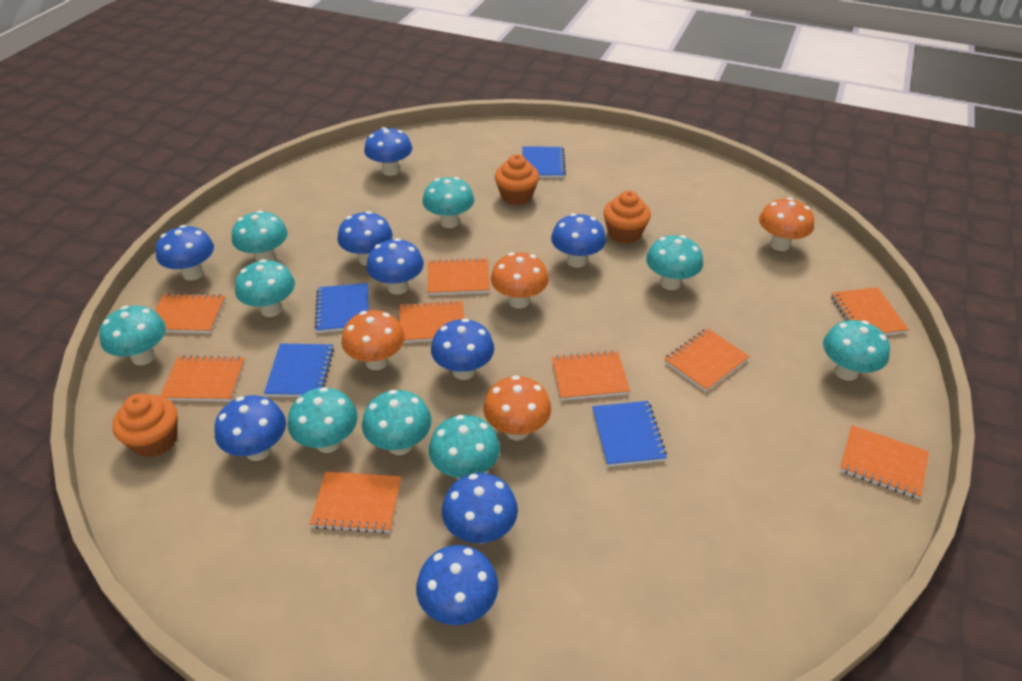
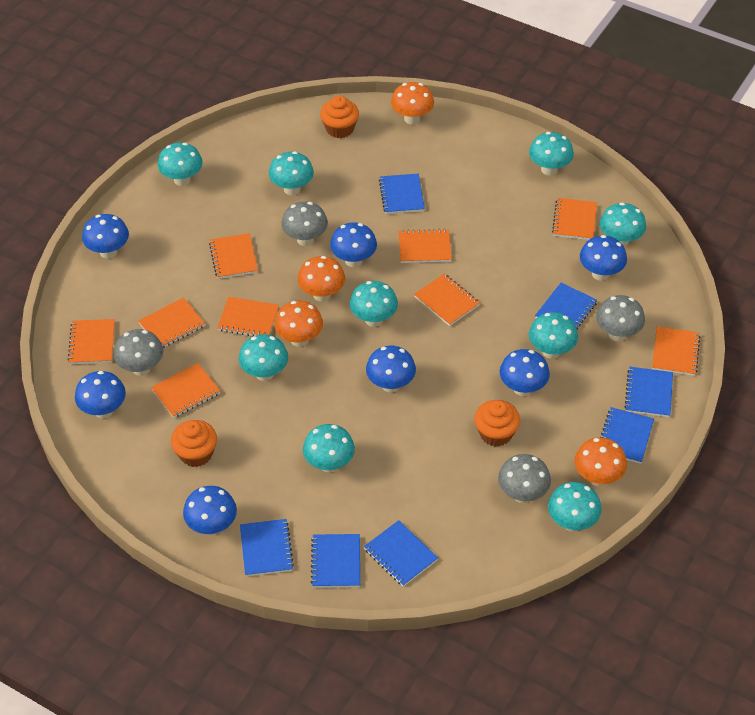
blue mushroom: [156,225,214,281] [215,395,286,461] [337,211,393,266] [364,127,412,176] [367,238,424,295] [416,545,498,625] [431,318,494,380] [442,473,518,544] [551,213,606,268] = 9 -> [75,371,126,418] [82,214,129,259] [183,486,237,535] [330,222,377,267] [366,346,416,393] [499,349,550,396] [580,235,627,281] = 7
blue notebook: [264,343,334,397] [315,283,368,333] [523,147,566,178] [592,401,667,467] = 4 -> [240,519,294,576] [311,534,360,588] [364,520,438,587] [379,174,425,214] [535,283,597,329] [601,407,654,464] [624,367,673,417] = 7
grey mushroom: none = 0 -> [114,329,163,376] [281,201,328,246] [498,454,551,503] [596,295,645,341] = 4

